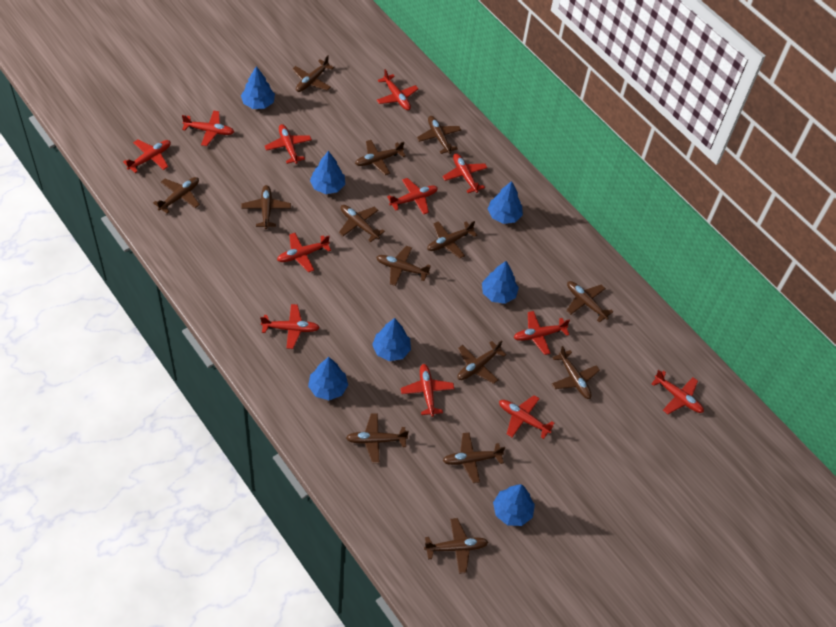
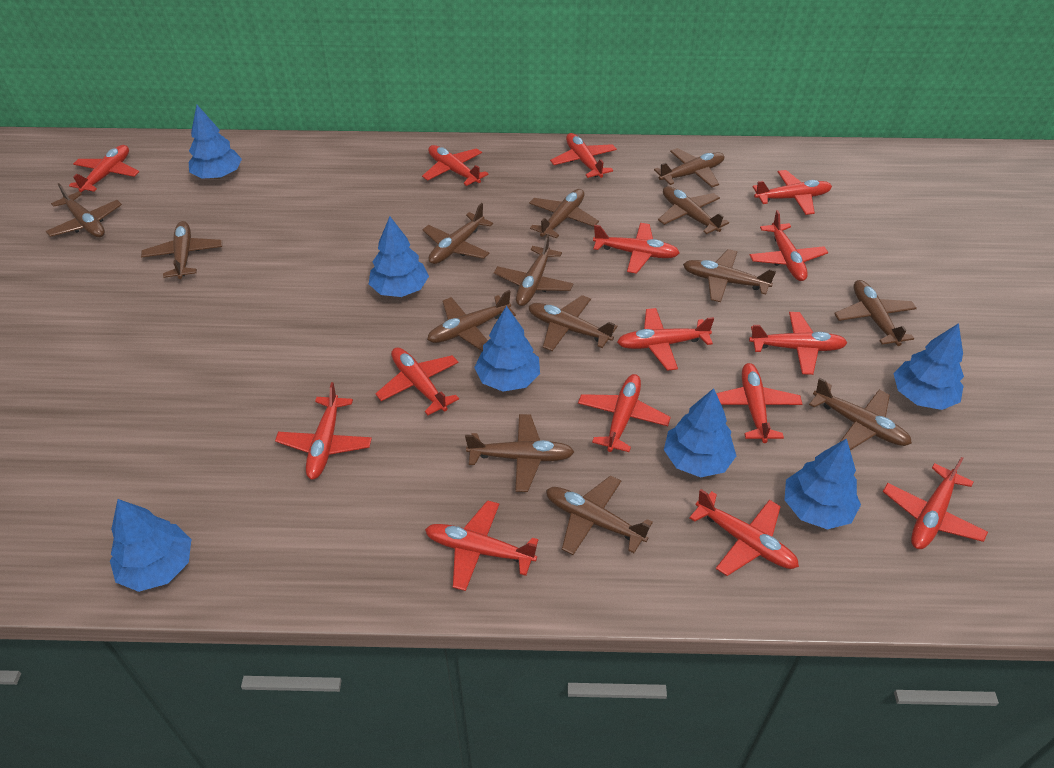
red plane: [123,140,171,173] [182,111,234,146] [260,304,320,349] [265,124,312,164] [277,233,331,272] [377,69,418,110] [387,178,438,215] [400,364,454,417] [442,153,488,193] [499,395,554,439] [513,311,570,355] [651,370,704,414] = 12 -> [69,145,139,192] [275,382,372,480] [375,347,459,415] [422,145,489,186] [425,500,538,591] [550,133,617,178] [578,374,671,452] [593,223,680,274] [617,308,714,371] [689,489,799,576] [716,363,802,443] [749,312,847,375] [750,210,828,281] [753,170,832,215] [883,457,988,549] = 15

